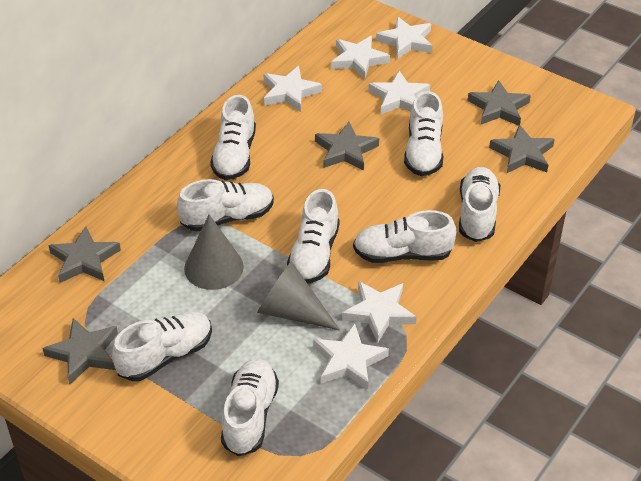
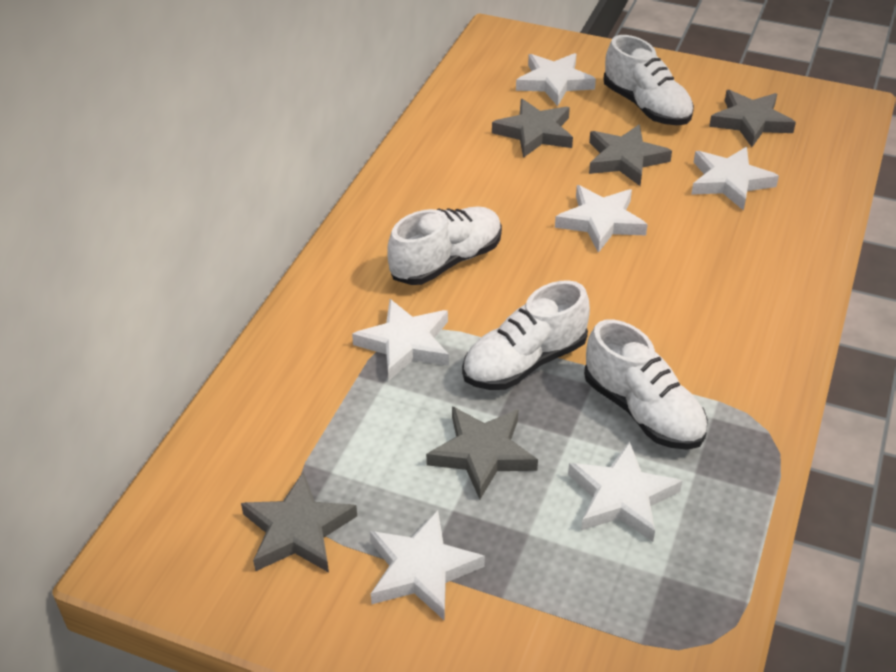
grey cone: [184,215,244,290] [257,261,340,330] = 2 -> none = 0
white shoe: [112,312,212,381] [177,179,274,232] [210,95,256,180] [221,358,279,456] [287,189,340,284] [353,210,456,263] [404,91,443,176] [459,167,500,242] = 8 -> [387,206,502,285] [462,280,590,390] [584,319,708,450] [603,35,694,125] = 4

